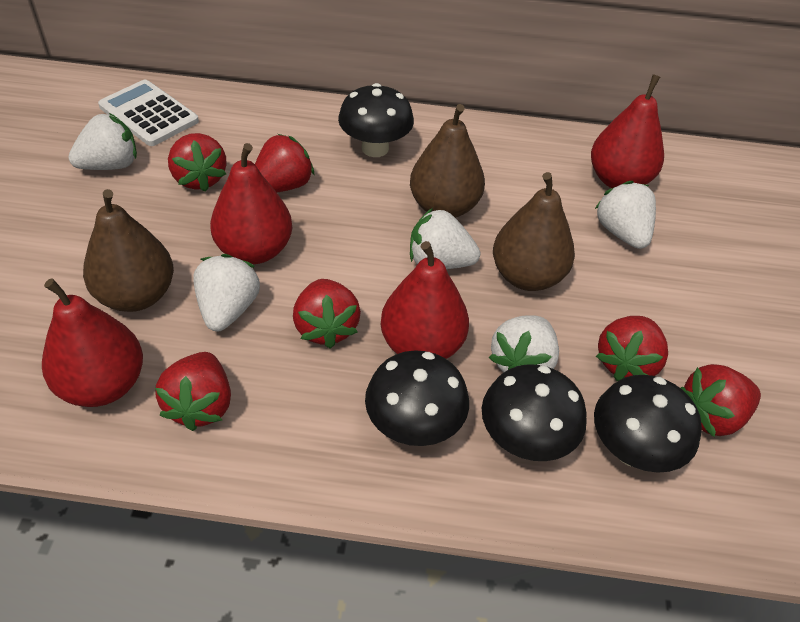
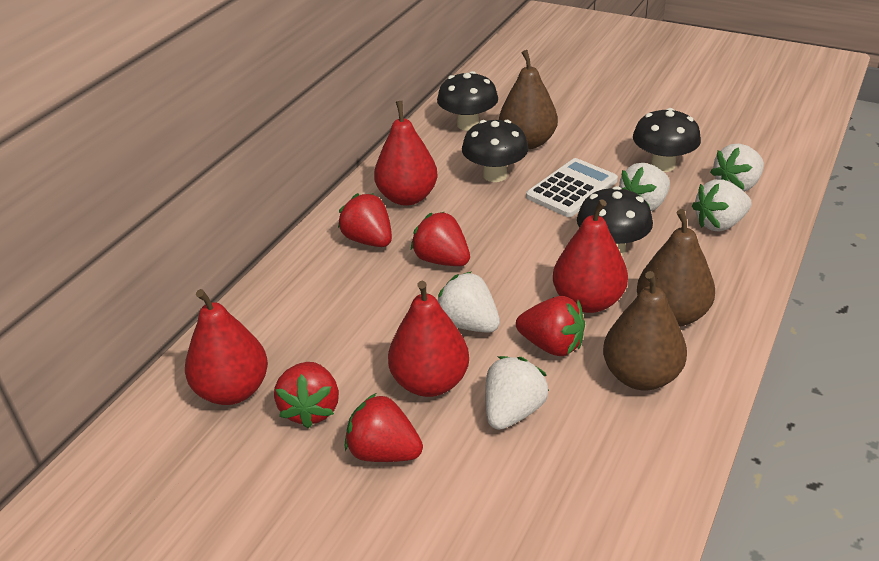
red strawberry: [155,352,231,431] [168,133,226,192] [255,134,315,192] [293,279,361,348] [596,316,668,381] [681,364,761,437] = 6 -> [274,362,339,429] [338,193,392,247] [345,393,423,462] [411,212,470,266] [516,296,585,356] = 5

